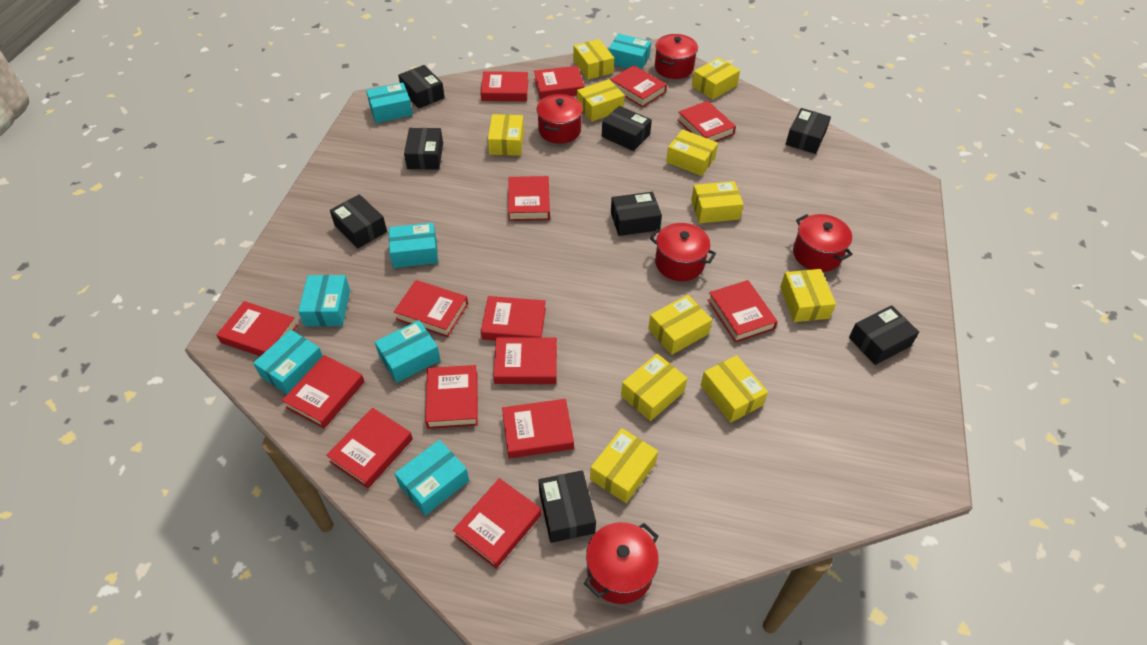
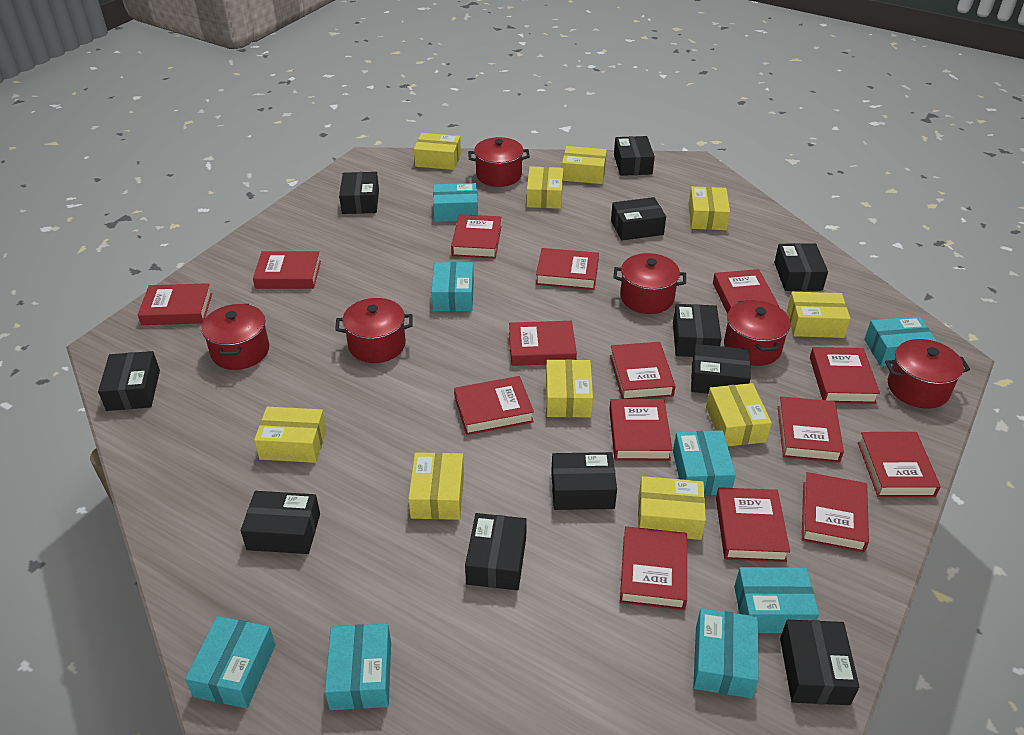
black box: [330,194,387,248] [398,65,445,108] [404,128,443,170] [539,470,596,543] [602,106,652,151] [611,192,662,236] [786,108,831,154] [849,305,919,365] = 8 -> [98,351,160,411] [240,491,320,554] [339,172,379,214] [465,513,527,590] [551,452,617,510] [611,197,666,240] [614,136,655,176] [673,304,722,357] [691,344,751,394] [774,243,828,291] [780,620,859,705] = 11
red pot: [537,94,583,144] [584,522,659,604] [650,223,716,281] [655,34,698,79] [793,214,853,272] = 5 -> [201,304,269,370] [335,298,413,363] [468,137,530,187] [613,253,686,314] [724,300,791,366] [885,339,970,409] = 6
turquoise box: [253,330,323,394] [298,275,350,326] [366,83,413,123] [375,320,441,383] [389,222,438,268] [395,440,469,516] [608,34,651,69] = 7 -> [185,616,275,708] [325,624,391,710] [431,262,474,311] [433,183,478,222] [673,430,736,496] [693,608,759,698] [734,567,819,633] [864,316,937,367] = 8
yellow box: [488,114,524,156] [573,39,614,80] [577,79,625,122] [590,428,658,503] [621,354,687,421] [648,295,712,355] [666,129,718,176] [691,181,744,223] [692,57,740,100] [701,355,768,423] [780,269,836,322] = 11 -> [254,407,326,463] [408,452,464,520] [414,133,461,170] [527,166,563,209] [546,359,593,418] [562,146,607,184] [638,476,706,540] [688,186,730,230] [706,383,772,446] [787,292,850,338] = 10

